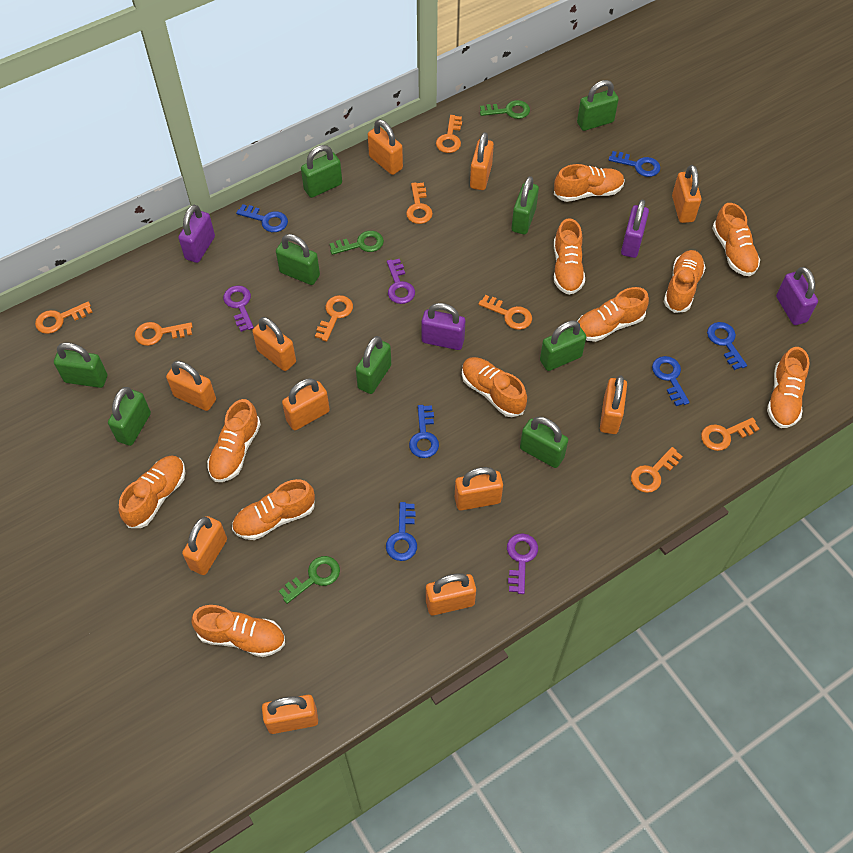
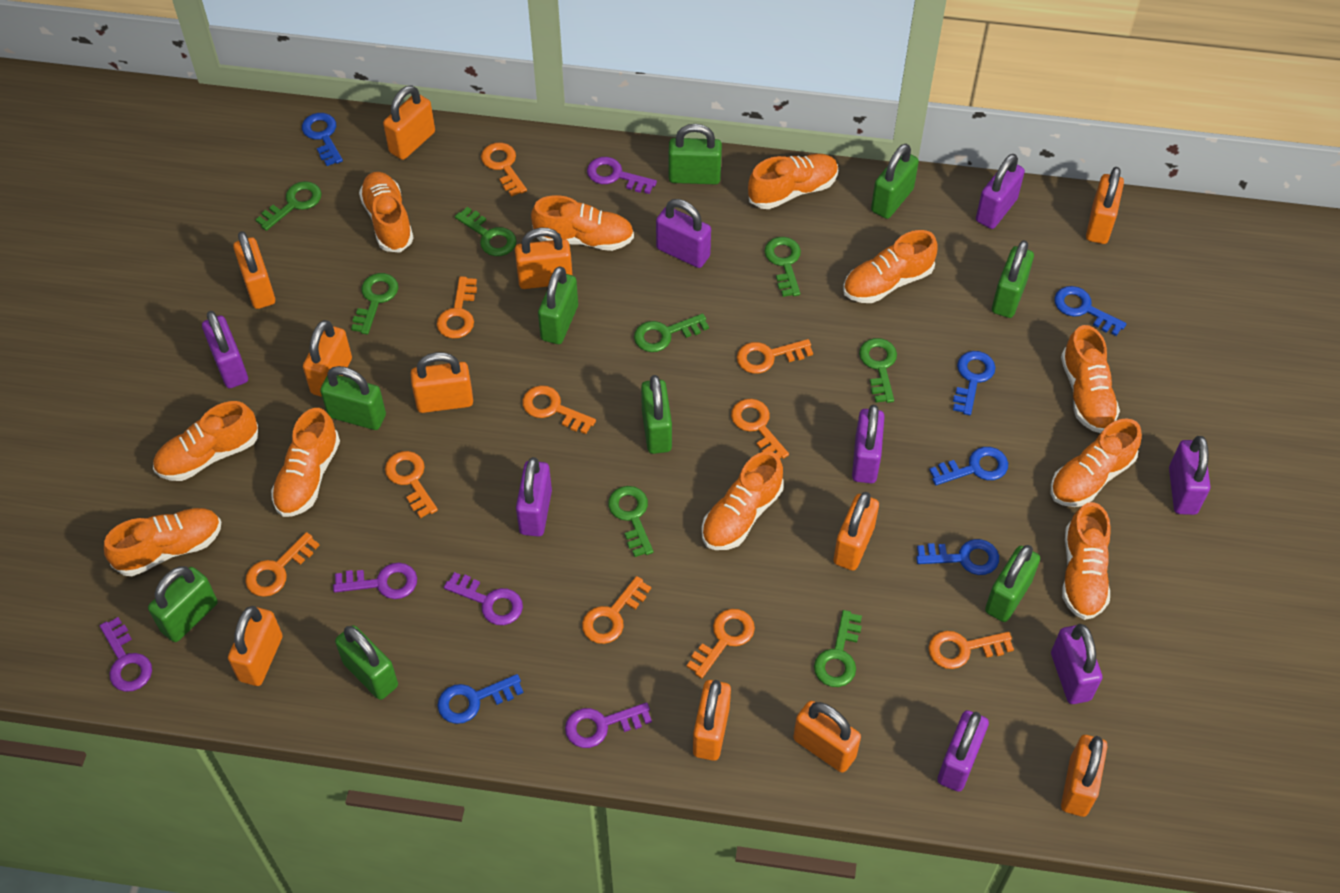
green key: [279,556,340,604] [329,231,384,255] [480,100,530,119] = 3 -> [255,181,322,231] [351,273,398,335] [455,207,517,256] [608,486,653,557] [634,314,709,352] [764,237,801,297] [814,610,862,687] [859,338,897,403] = 8
orange key: [35,302,92,334] [135,322,192,346] [315,295,353,342] [406,182,433,224] [436,115,462,153] [478,295,532,330] [631,447,683,493] [701,418,759,451] = 8 -> [245,532,319,597] [385,451,438,518] [437,276,477,339] [481,143,527,197] [522,385,596,434] [582,576,651,644] [687,609,755,678] [731,399,789,459] [737,339,813,374] [928,631,1014,669] = 10
purple key: [223,285,254,332] [387,259,415,304] [507,533,538,594] = 3 -> [100,617,152,692] [333,563,417,599] [444,572,523,625] [565,703,652,748] [587,157,657,194] = 5
purple padlock: [178,205,215,263] [421,303,465,350] [621,200,649,258] [776,267,818,325] = 4 -> [202,311,248,388] [516,457,552,537] [656,199,711,268] [852,405,885,483] [937,710,989,792] [976,154,1025,229] [1051,624,1102,704] [1169,436,1210,515] = 8

